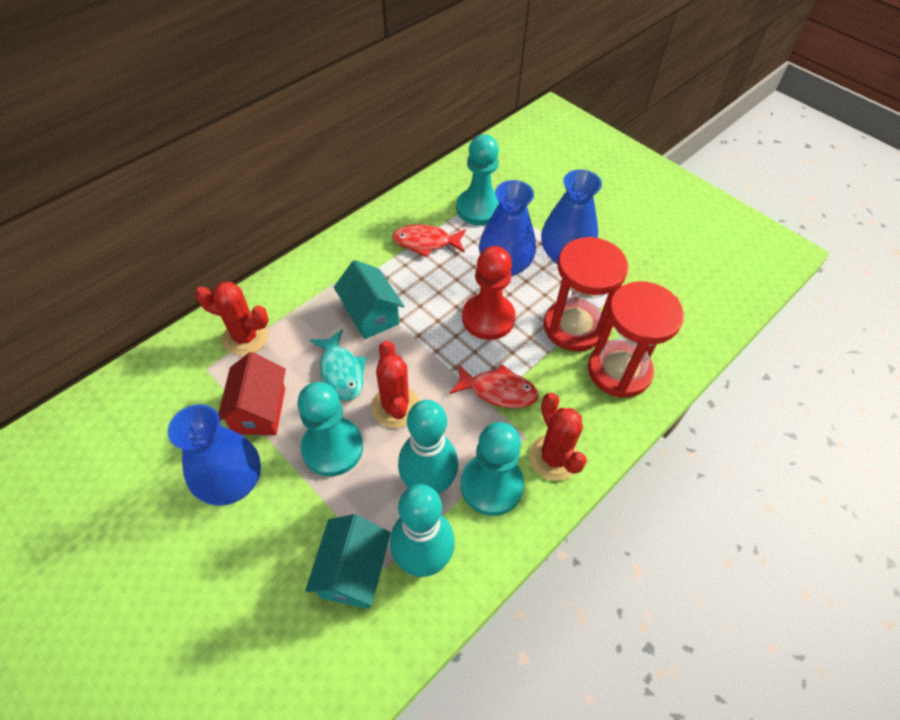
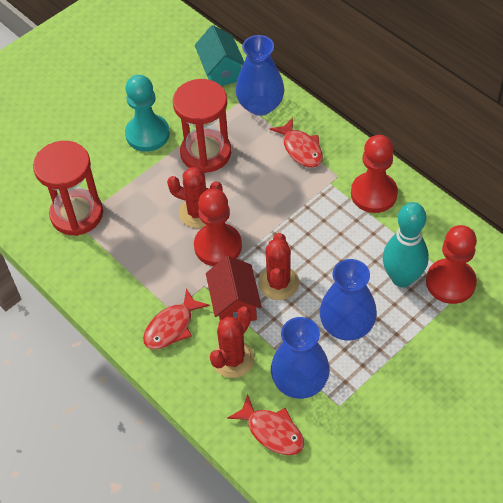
red fish: [392,224,466,258] [449,364,539,408] = 2 -> [143,288,209,349] [227,394,304,455] [270,117,323,168] = 3
red pawn: [462,246,516,340] = 1 -> [194,189,242,266] [351,135,398,213] [426,225,477,304] = 3
turquoise bowling pin: [390,484,455,577] [398,400,458,494] = 2 -> [383,202,429,287] = 1
turquoise fish: [310,329,366,401] = 1 -> none = 0
turquoise house: [305,514,391,609] [334,260,404,339] = 2 -> [195,25,244,86] = 1
turquoise pawn: [298,382,363,476] [456,134,499,226] [461,422,524,516] = 3 -> [125,75,170,152] = 1

